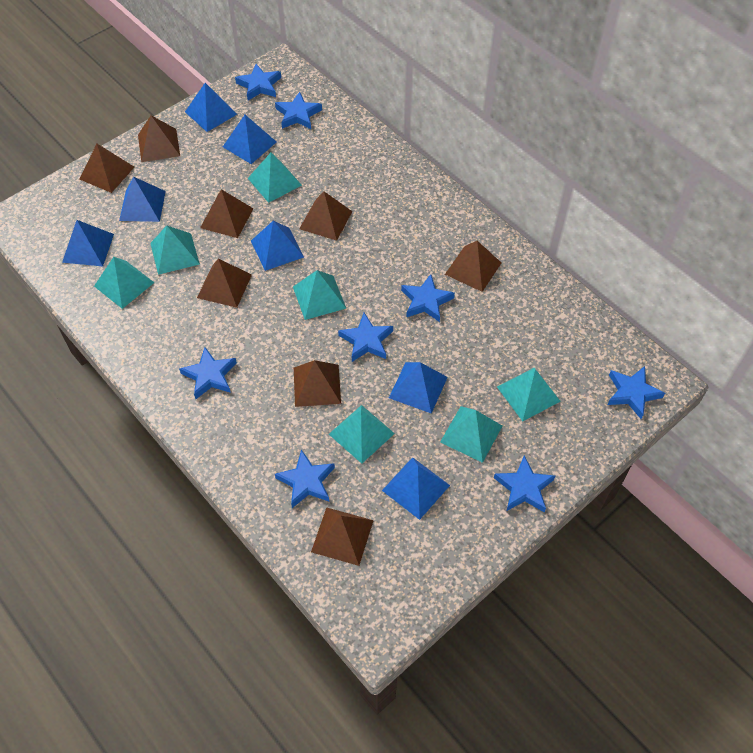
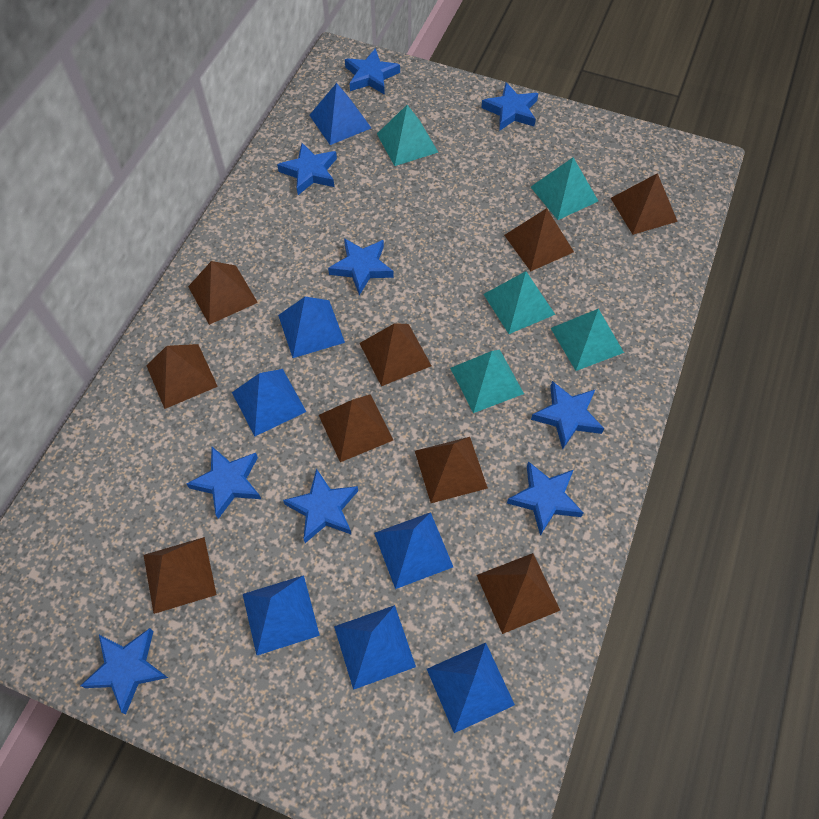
blue star: [179,347,237,399] [235,64,281,101] [275,92,322,129] [275,450,335,508] [338,313,393,362] [401,274,455,322] [494,455,555,512] [608,366,665,419] = 8 -> [80,628,168,714] [187,447,261,519] [277,143,337,195] [283,468,358,543] [328,238,394,295] [345,48,400,95] [481,82,538,131] [507,461,583,536] [531,381,604,449] = 9
brown pyramid: [80,144,134,193] [138,116,180,162] [197,259,252,308] [200,189,254,238] [294,360,341,407] [299,192,352,241] [311,507,374,566] [445,241,501,292] = 8 -> [144,537,217,614] [146,344,218,409] [188,261,258,325] [319,394,393,462] [359,323,431,386] [415,437,488,503] [477,553,560,634] [504,208,574,271] [611,173,678,235] = 9
turquoise pyramid: [94,257,155,309] [150,225,200,275] [248,153,302,203] [293,270,346,320] [329,405,395,464] [440,406,502,463] [497,368,561,421] = 7 -> [377,105,438,166] [450,350,524,413] [484,271,555,334] [531,157,598,220] [551,309,624,371] = 5

